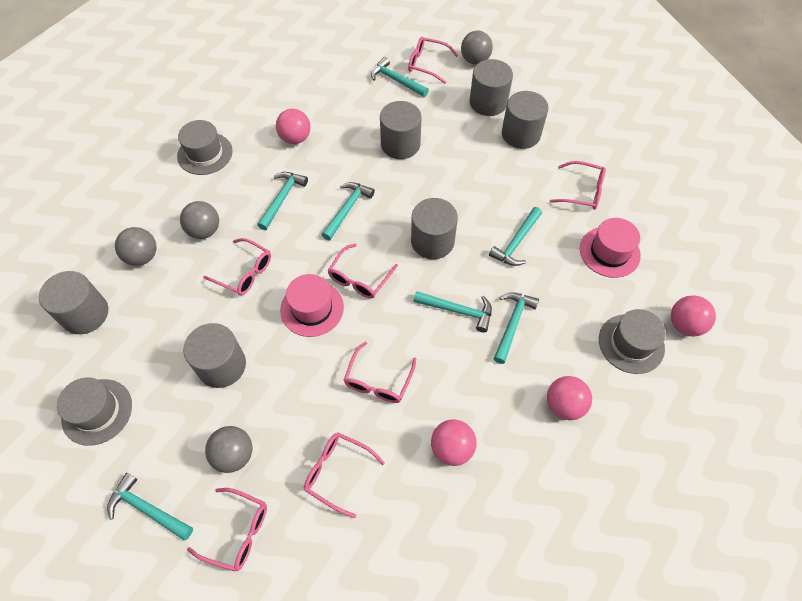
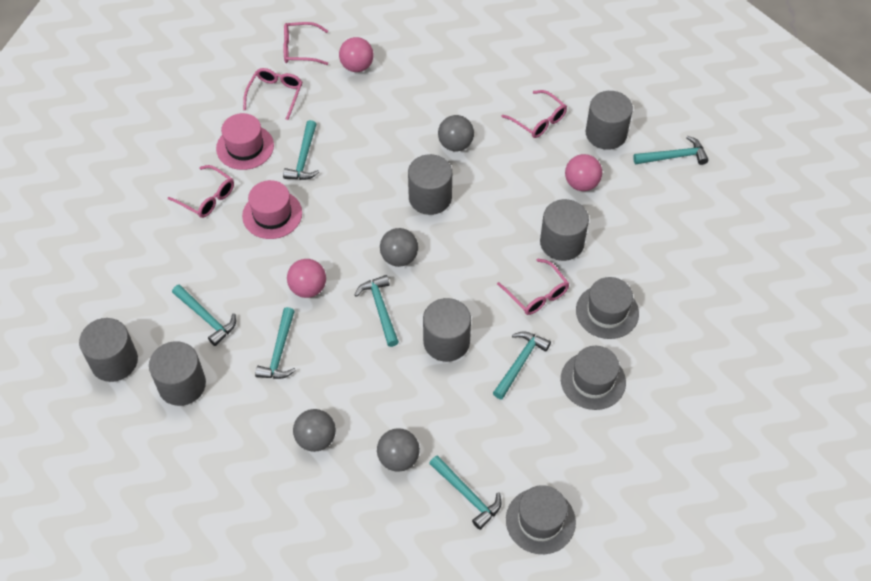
pink ball: [276,109,311,144] [431,419,477,466] [547,376,592,420] [671,295,716,336] = 4 -> [287,259,326,298] [339,37,374,72] [565,154,602,191] = 3
pink glasses: [187,488,267,571] [203,238,271,295] [304,433,385,518] [327,244,398,299] [344,342,416,403] [408,37,458,84] [550,161,606,210] = 7 -> [168,165,234,218] [243,68,302,120] [283,22,328,65] [497,259,569,315] [501,90,567,138] = 5

